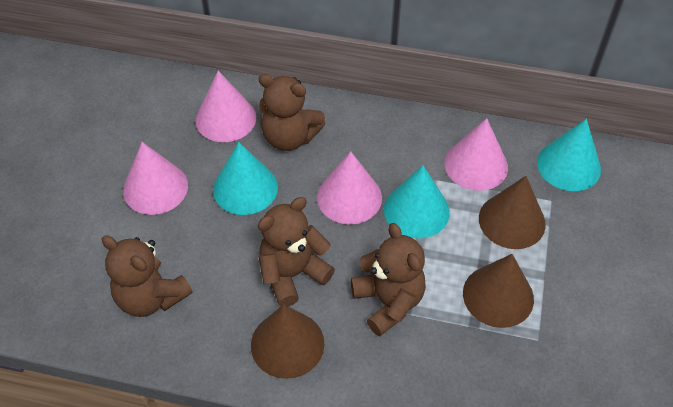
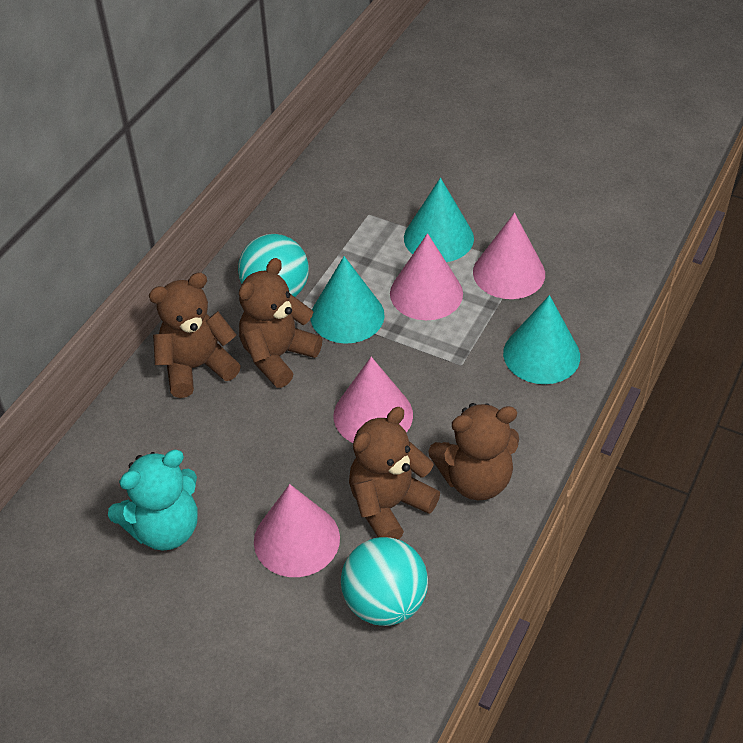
brown cone: [251,304,324,379] [463,254,534,328] [479,176,546,249] = 3 -> none = 0
turquoise ball: none = 0 -> [238,234,309,297] [341,537,428,626] = 2
turquoise teddy bear: none = 0 -> [108,450,198,551] = 1

